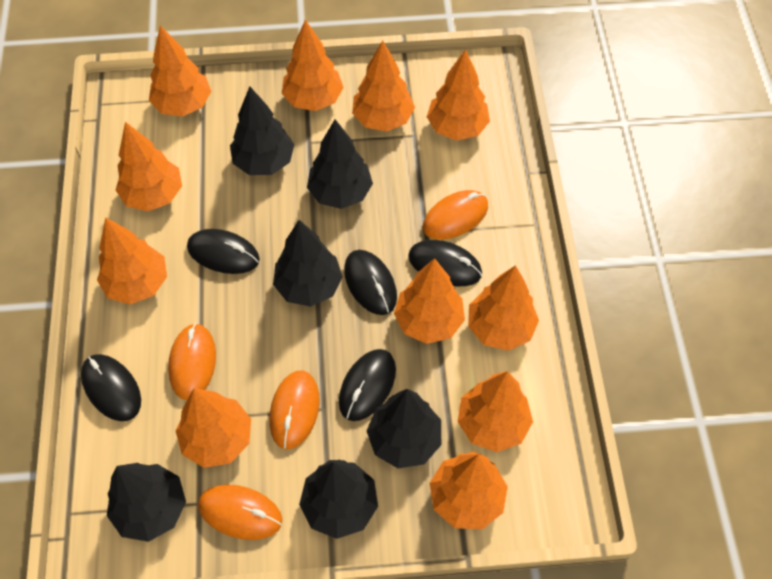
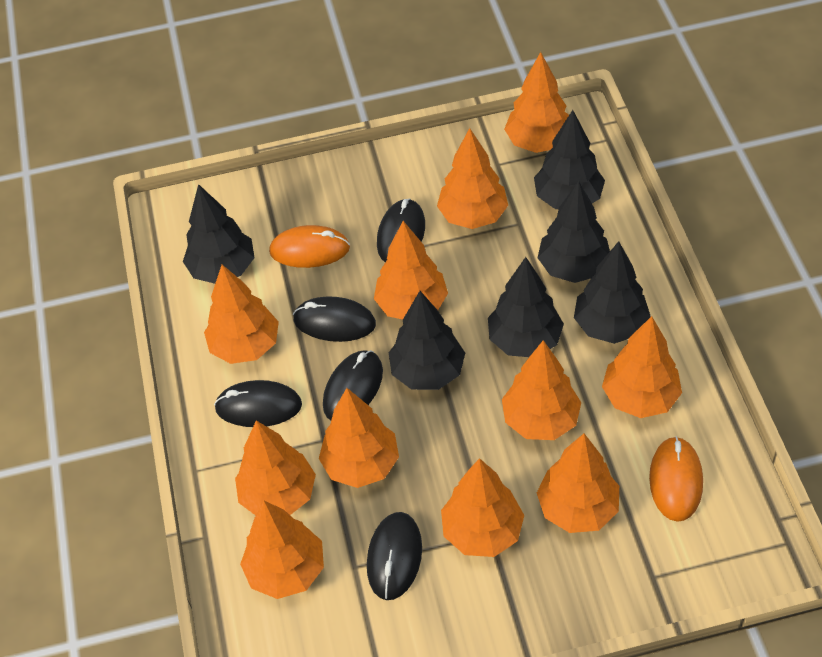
orange mouse: [168,323,216,400] [198,485,282,540] [270,370,319,449] [423,190,488,240] = 4 -> [269,225,350,268] [649,436,703,522] = 2

